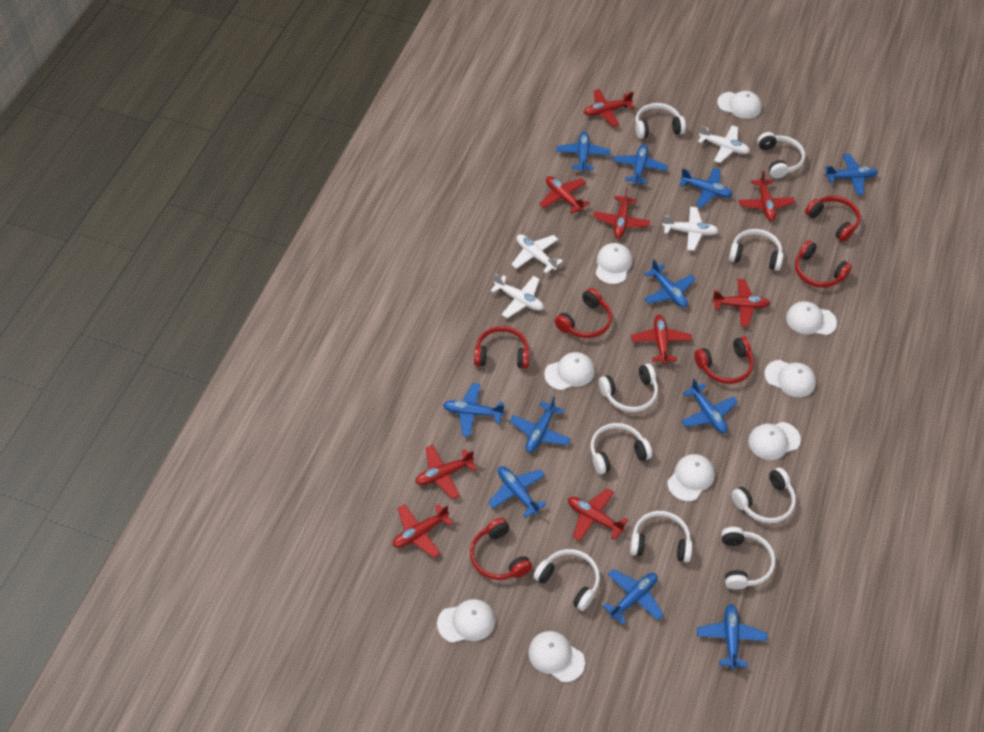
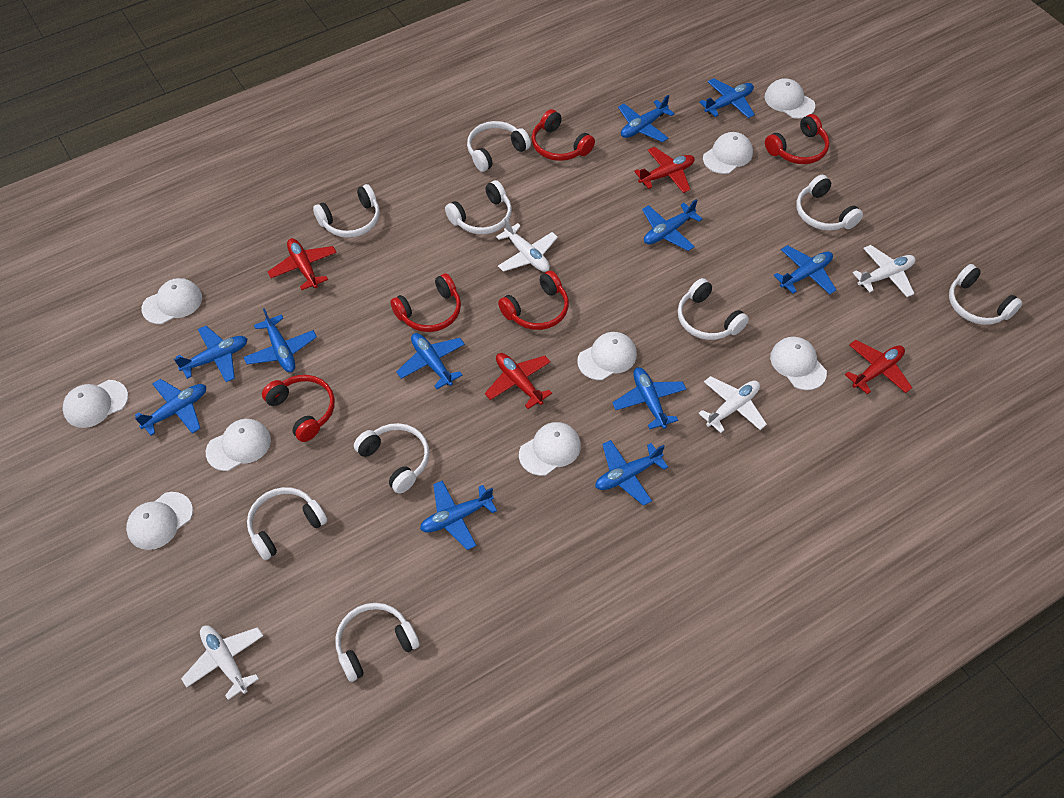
red headphones: [470,518,532,580] [474,326,530,368] [555,288,612,338] [694,336,754,384] [795,240,852,288] [805,196,861,242] = 6 -> [262,375,335,442] [390,273,461,332] [498,271,569,330] [532,109,595,161] [765,114,830,164] = 5
red plane: [393,504,453,558] [415,445,477,499] [540,176,589,214] [568,488,628,541] [584,89,634,127] [593,188,650,238] [631,315,692,364] [712,279,770,327] [739,170,795,221] = 9 -> [268,238,337,290] [485,353,552,409] [634,147,695,193] [845,340,912,394] = 4

